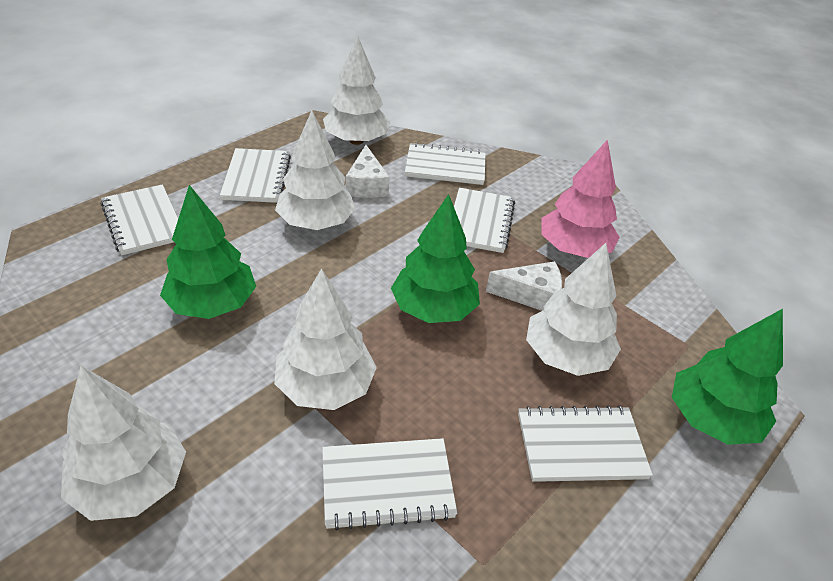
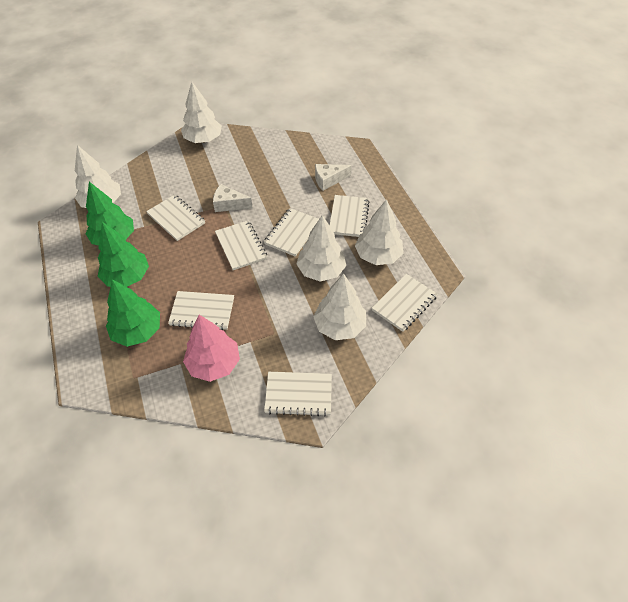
white notebook: [100,184,178,255] [220,148,291,203] [322,438,457,530] [405,142,486,185] [454,188,515,253] [518,405,653,482] = 6 -> [146,195,205,241] [168,291,234,330] [215,220,267,270] [264,208,319,257] [264,372,332,416] [329,195,370,237] [372,274,438,332] = 7

